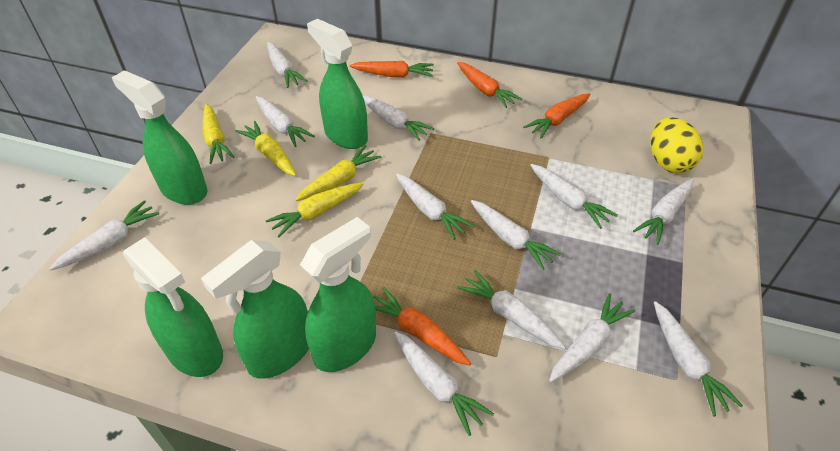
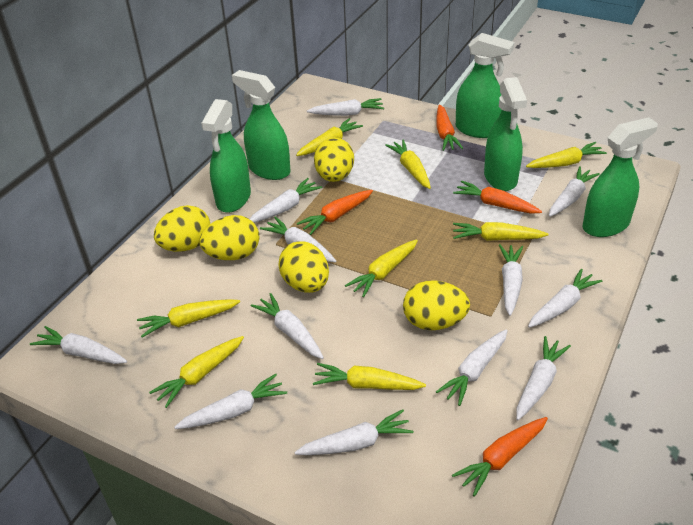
yellow carrot: [203,104,235,164] [235,121,296,176] [266,182,364,237] [295,145,381,201] = 4 -> [137,299,240,338] [149,336,244,408] [296,118,363,156] [313,363,426,390] [345,239,418,297] [385,139,431,189] [453,222,548,241] [526,142,607,168] = 8
yellow egg: [650,117,704,173] = 1 -> [154,205,210,252] [199,215,259,260] [278,241,329,293] [314,138,354,182] [403,280,470,330] = 5

